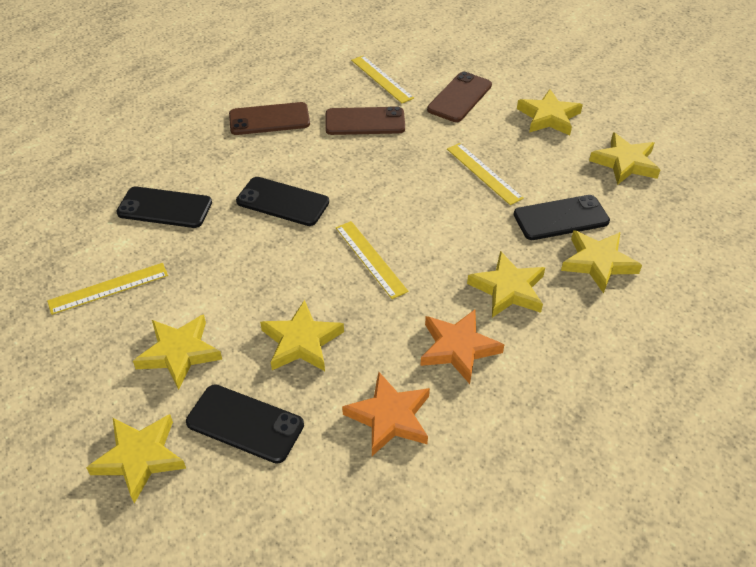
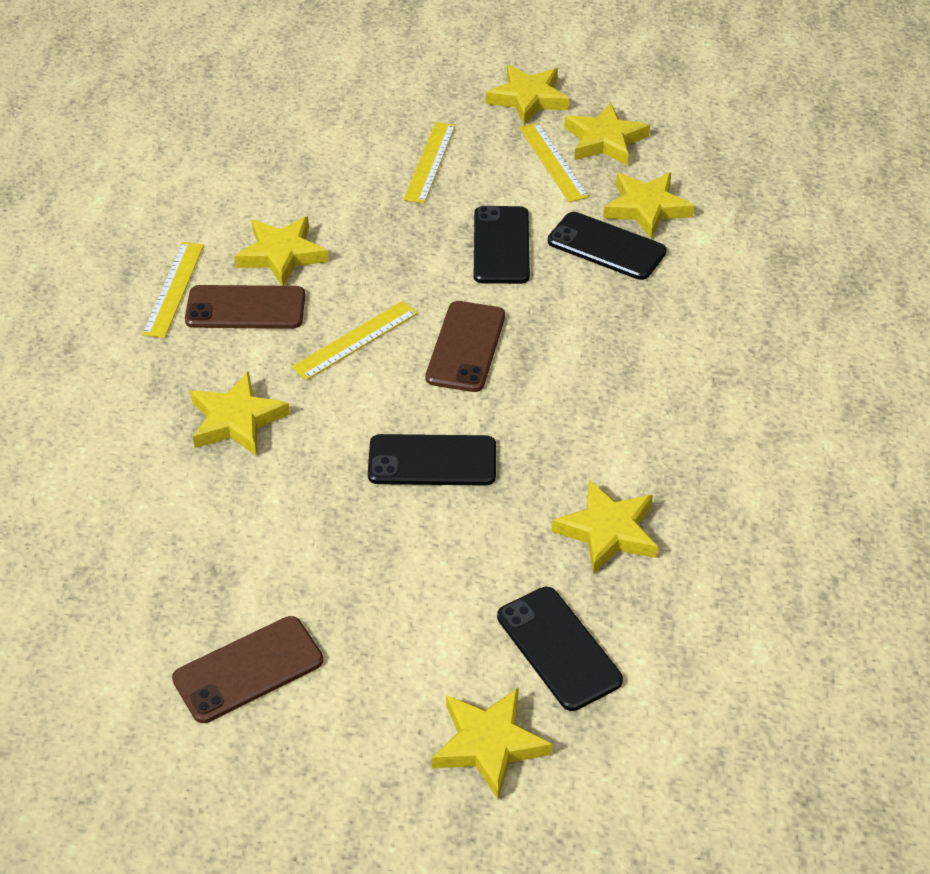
orange star: [342,372,430,456] [420,309,505,384] = 2 -> none = 0

